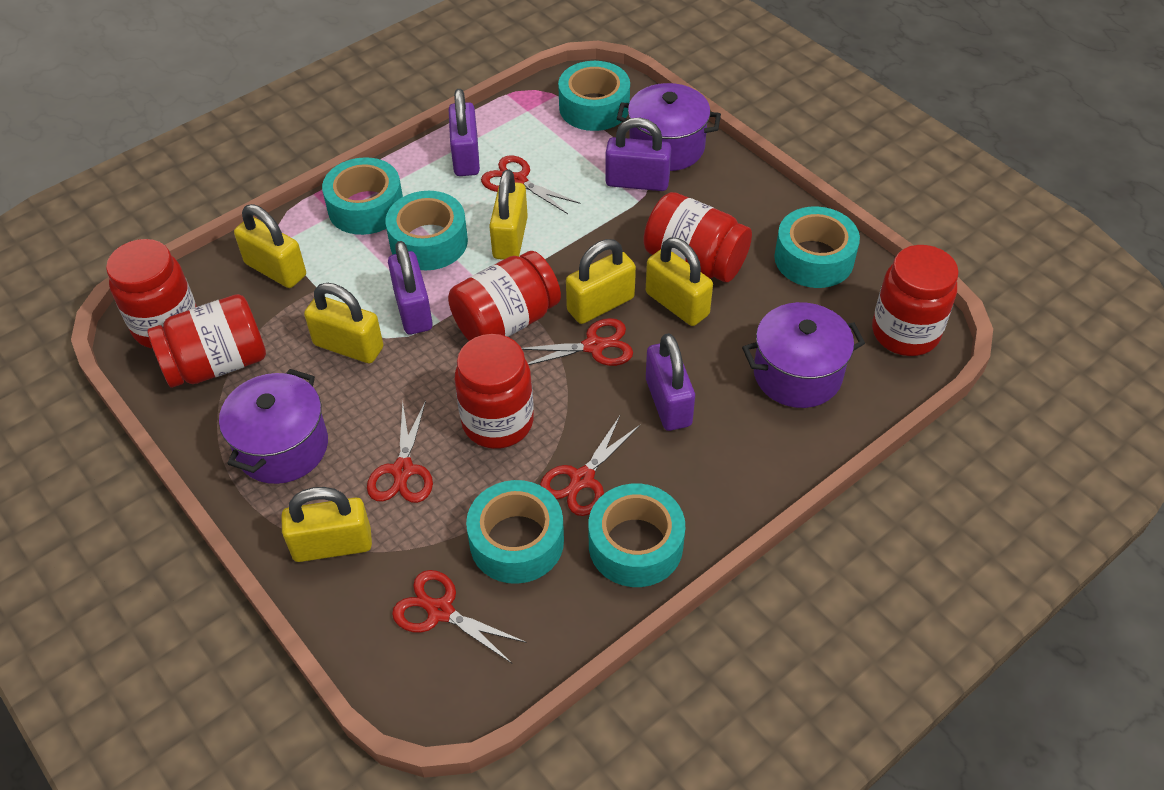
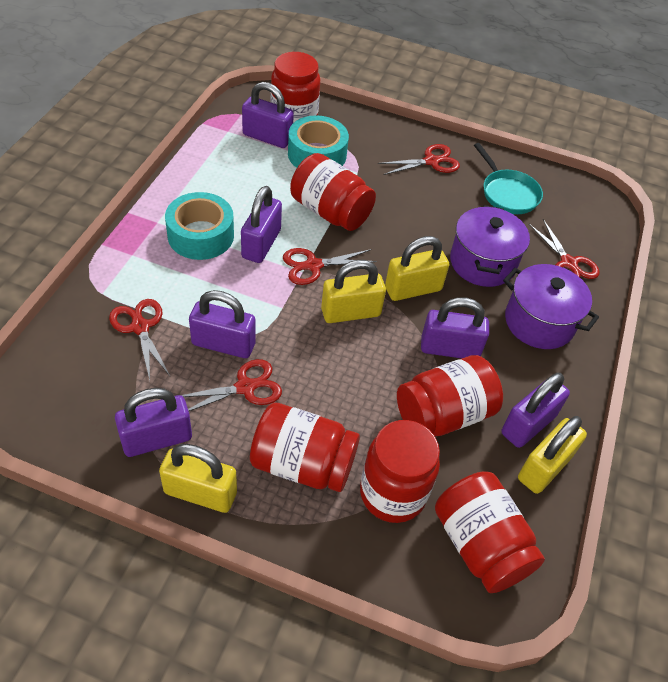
purple padlock: [388,241,433,335] [449,89,480,176] [605,118,671,191] [646,333,695,431] = 4 -> [115,388,192,457] [189,290,256,358] [241,186,282,263] [242,82,294,148] [421,297,489,358] [502,373,570,448] = 6
purple pot: [219,369,328,484] [617,83,721,171] [742,302,865,408] = 3 -> [450,205,530,287] [503,264,599,349] = 2
turquoise pan: none = 0 -> [474,143,543,214] = 1
turquoise tape: [322,157,403,235] [385,191,468,270] [466,480,564,584] [558,61,630,131] [588,483,685,587] [774,207,860,288] = 6 -> [165,192,234,260] [288,115,349,168] = 2
yellow padlock: [234,204,306,288] [281,487,372,562] [304,283,383,364] [489,169,528,260] [566,239,636,324] [646,237,713,326] = 6 -> [159,444,237,513] [321,260,386,323] [385,236,449,301] [518,416,587,494] = 4

